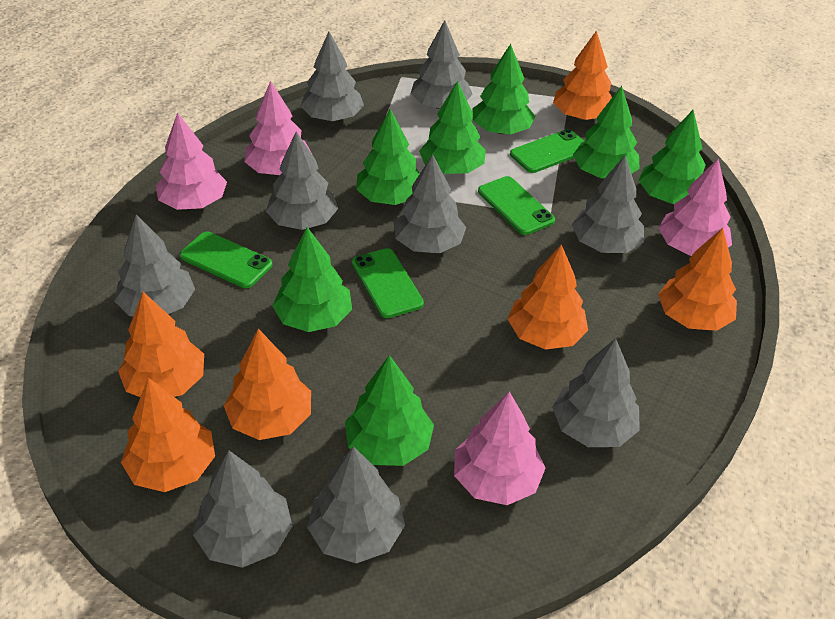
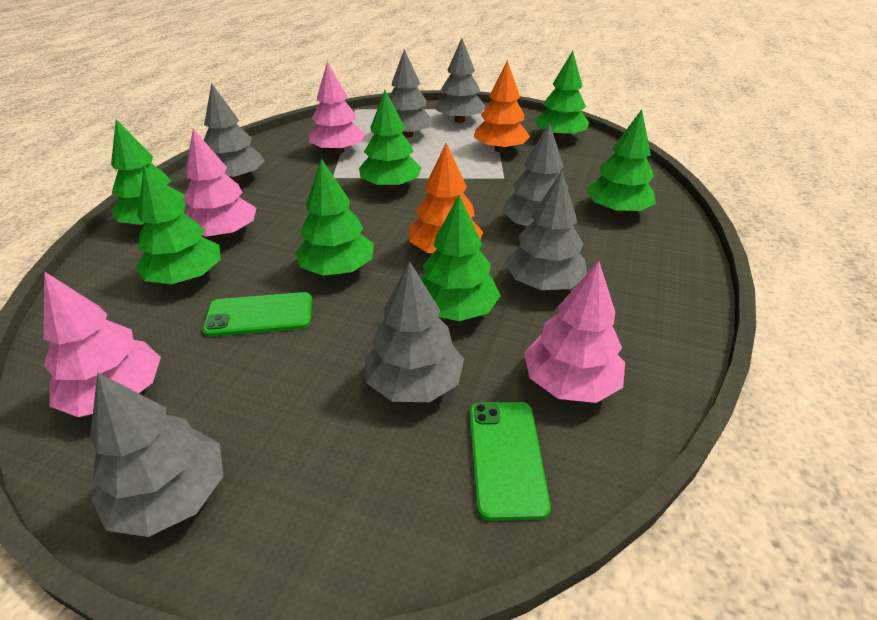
green phone: [180,232,273,288] [352,248,424,318] [478,176,555,235] [510,129,584,173] = 4 -> [203,292,312,337] [470,402,551,521] = 2
grey tree: [114,214,195,316] [193,450,292,568] [266,131,338,230] [300,32,364,121] [307,446,405,563] [394,154,466,253] [410,20,473,109] [552,338,640,447] [572,156,644,253] = 9 -> [90,373,223,537] [204,83,265,182] [365,261,464,402] [389,49,434,138] [435,38,486,123] [502,122,568,226] [505,171,587,290] = 7
orange tree: [118,292,204,397] [121,378,215,492] [224,329,311,440] [508,244,588,350] [553,30,612,120] [658,228,737,331] = 6 -> [409,143,483,253] [474,60,530,152] = 2

